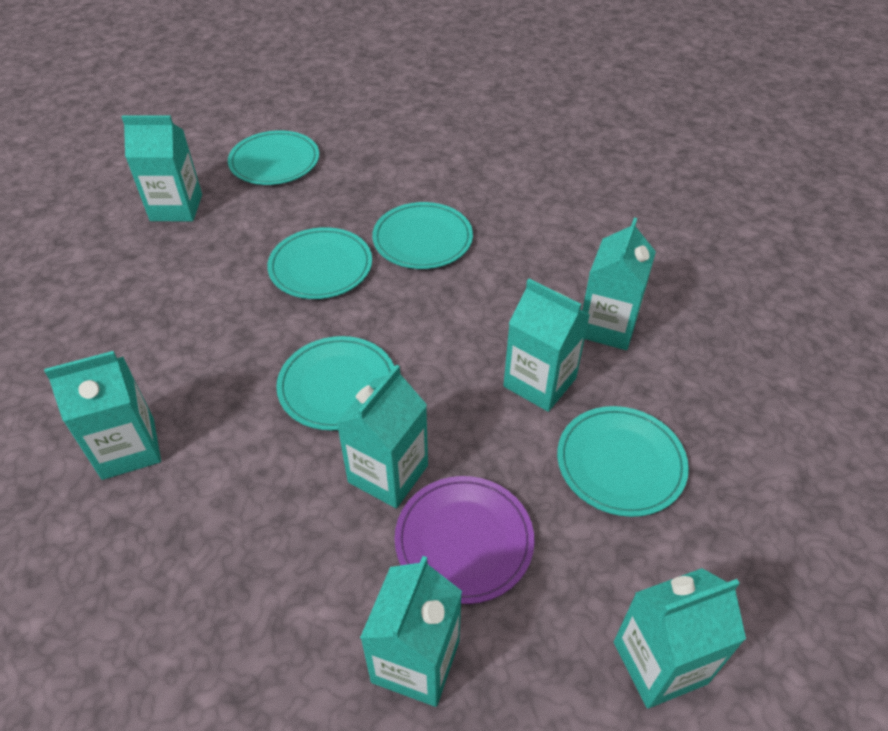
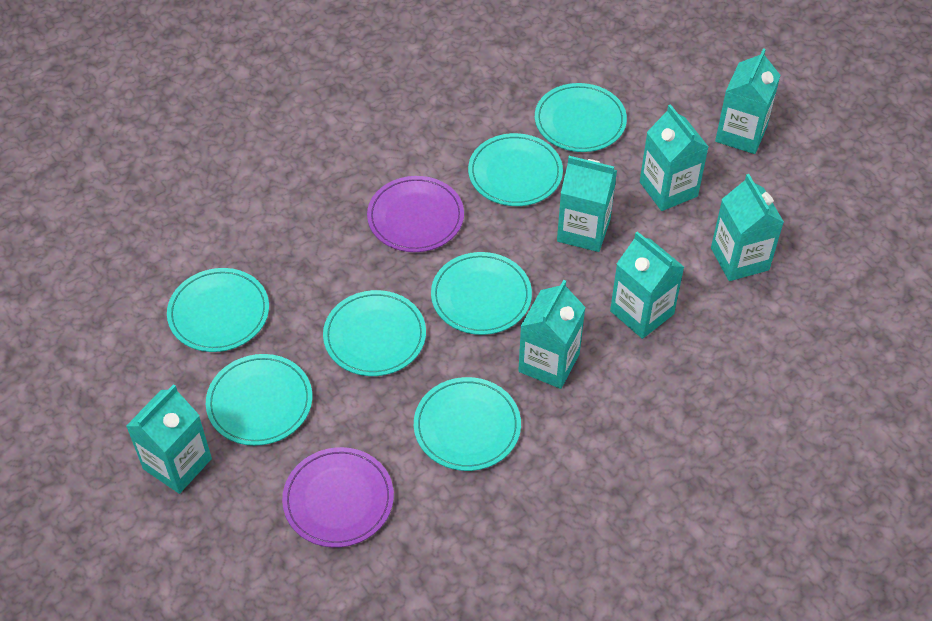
purple plate: [395,476,535,604] = 1 -> [282,447,394,548] [367,176,464,252] = 2
turquoise plate: [228,130,319,185] [267,227,372,299] [276,336,395,430] [372,202,473,269] [557,406,689,517] = 5 -> [167,268,269,352] [206,354,312,446] [323,290,426,376] [414,377,521,471] [431,252,532,335] [468,133,563,206] [535,83,627,152] = 7

